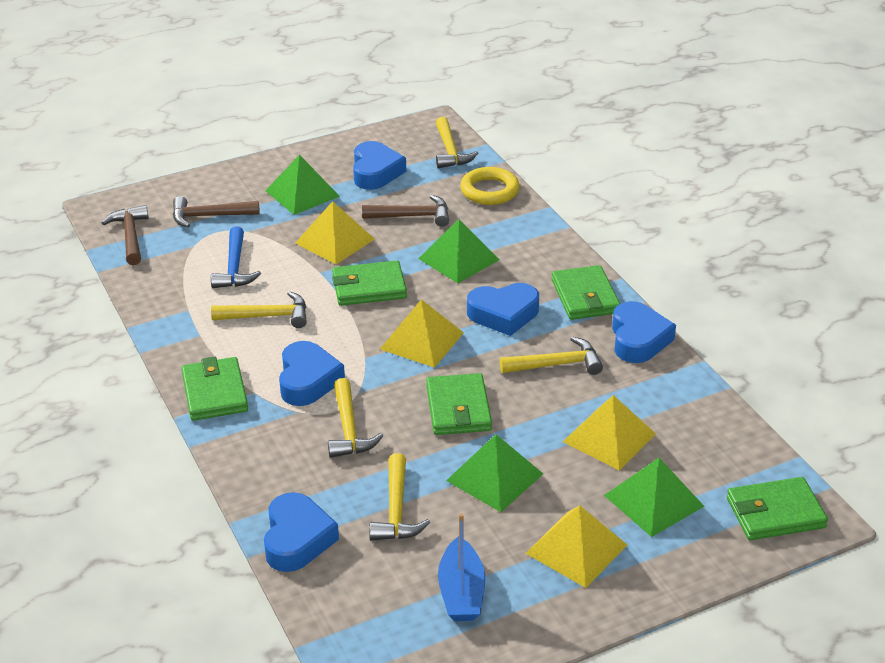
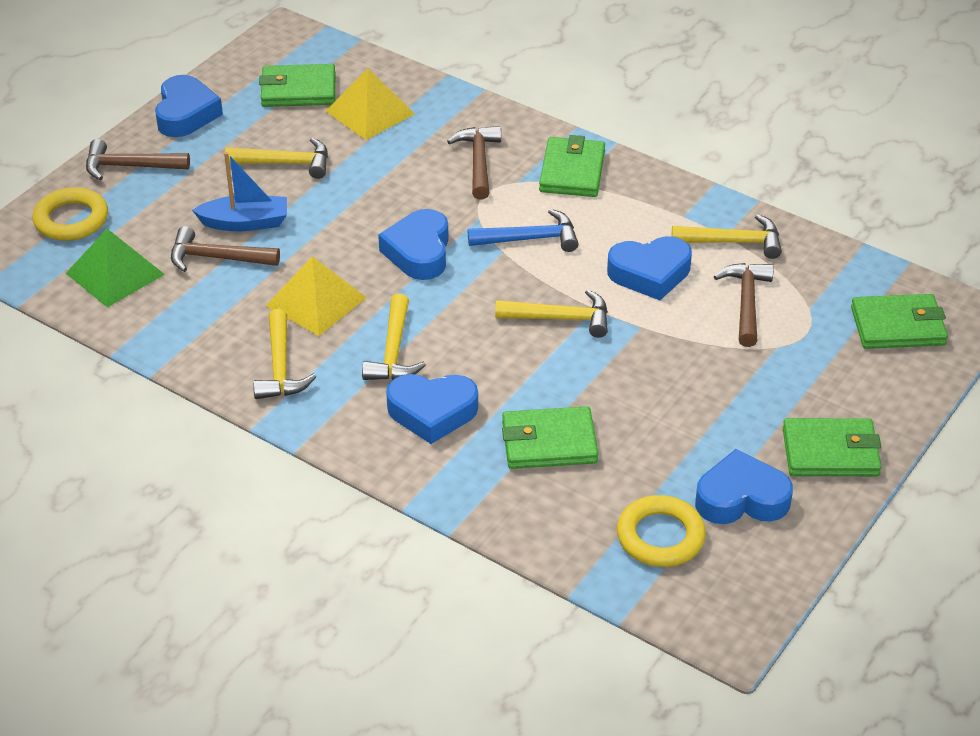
brown hammer: [102,205,149,265] [173,196,260,228] [362,195,449,227] = 3 -> [86,139,190,180] [171,226,280,272] [447,126,501,200] [714,263,774,347] = 4
green pyramid: [265,155,340,215] [418,219,500,283] [446,434,543,512] [604,458,704,537] = 4 -> [66,229,165,307] = 1
yellow pyramid: [295,201,375,264] [380,299,464,368] [525,505,627,588] [563,395,656,471] = 4 -> [266,256,367,336] [326,69,415,140] = 2
yellow ring: [460,167,520,205] = 1 -> [33,187,108,241] [617,495,706,567] = 2

